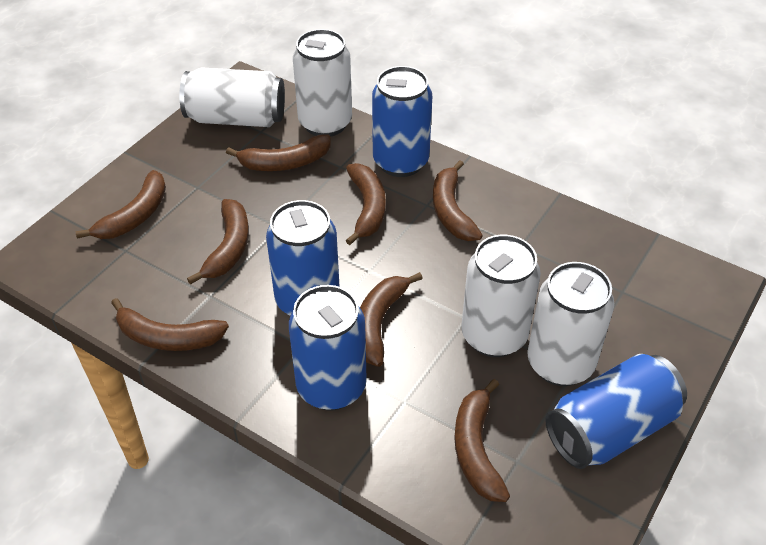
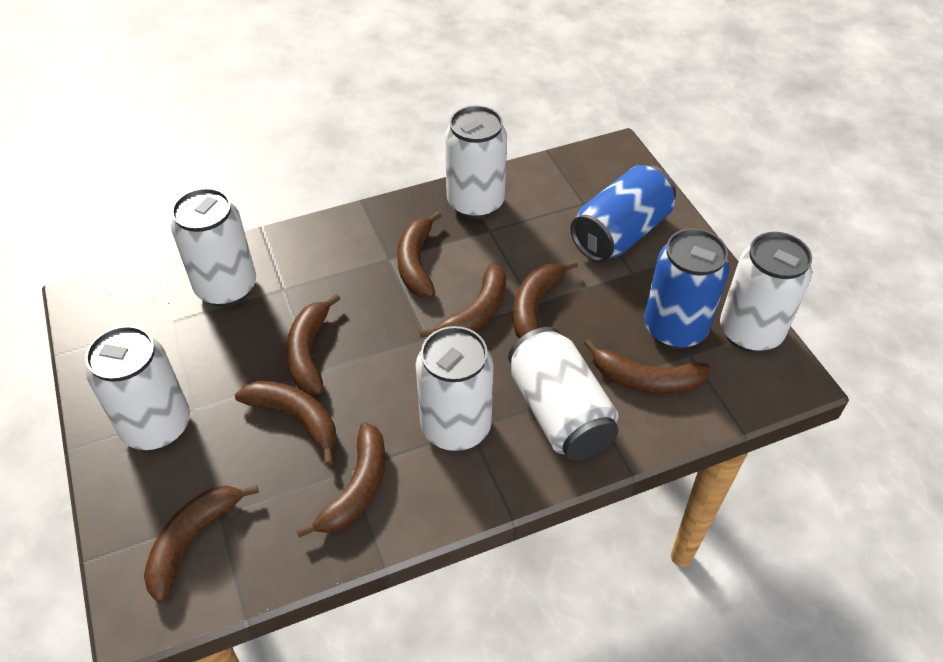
blue can: [266,200,340,316] [289,285,367,411] [372,66,432,177] [546,354,687,469] = 4 -> [570,165,676,262] [644,228,729,349] = 2
white can: [179,67,285,127] [293,29,352,137] [461,235,541,357] [527,262,614,386] = 4 -> [85,326,190,451] [171,188,256,307] [416,326,493,451] [445,105,507,219] [508,327,619,461] [720,232,812,353] = 6

